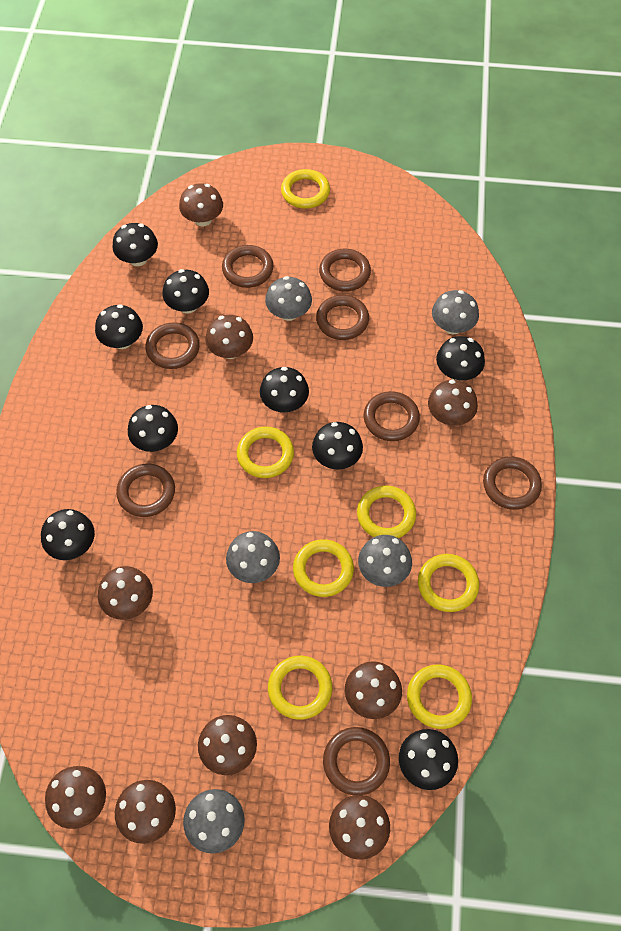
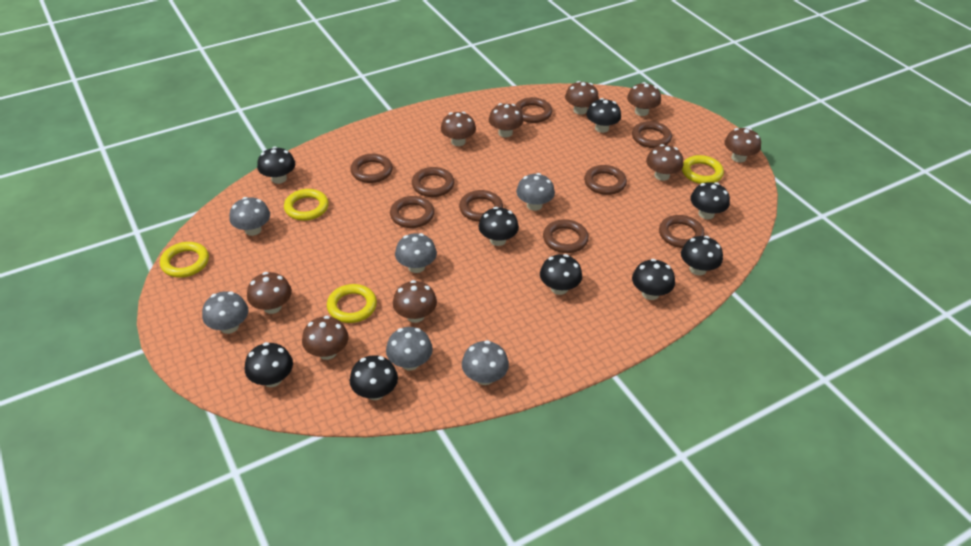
brown ring: [116,464,175,517] [145,322,200,369] [222,245,274,288] [316,295,369,340] [319,249,371,292] [323,727,390,795] [363,391,420,441] [483,456,542,510] = 8 -> [350,154,393,183] [390,196,434,228] [412,167,454,197] [459,190,503,222] [515,97,552,123] [543,219,589,253] [584,165,627,195] [632,121,672,148] [659,215,705,248] = 9
grey mushroom: [183,789,245,854] [226,531,280,583] [265,276,312,321] [358,535,412,587] [432,290,479,334] = 5 -> [202,291,249,334] [229,197,270,236] [386,327,433,370] [395,233,437,273] [462,340,509,385] [516,173,555,211] = 6
yellow ring: [237,427,294,478] [268,656,332,720] [281,169,330,209] [293,539,354,597] [357,486,416,538] [407,664,472,729] [418,554,479,612] = 7 -> [160,242,209,278] [284,189,329,221] [327,284,377,323] [682,155,724,184] = 4

